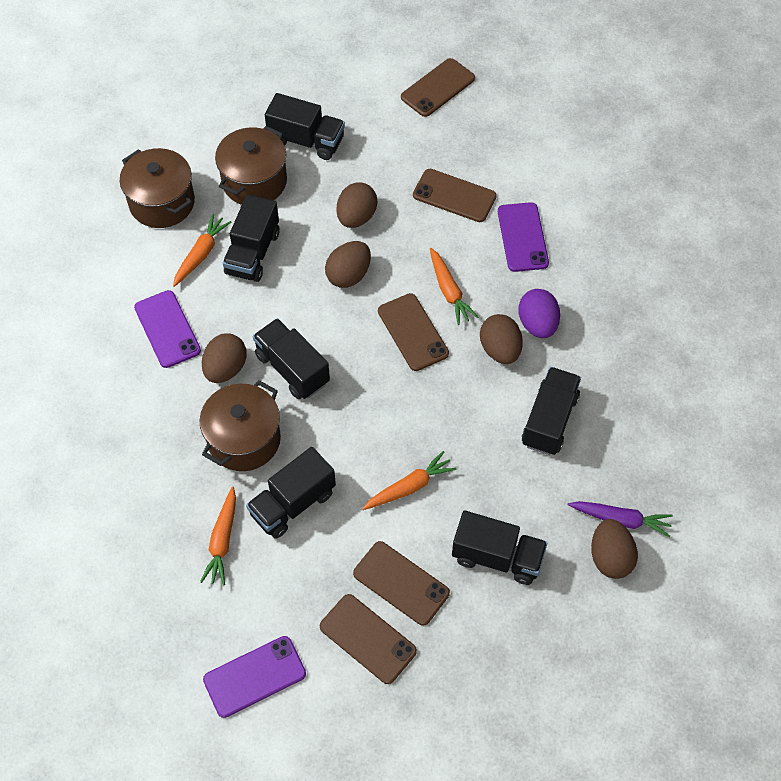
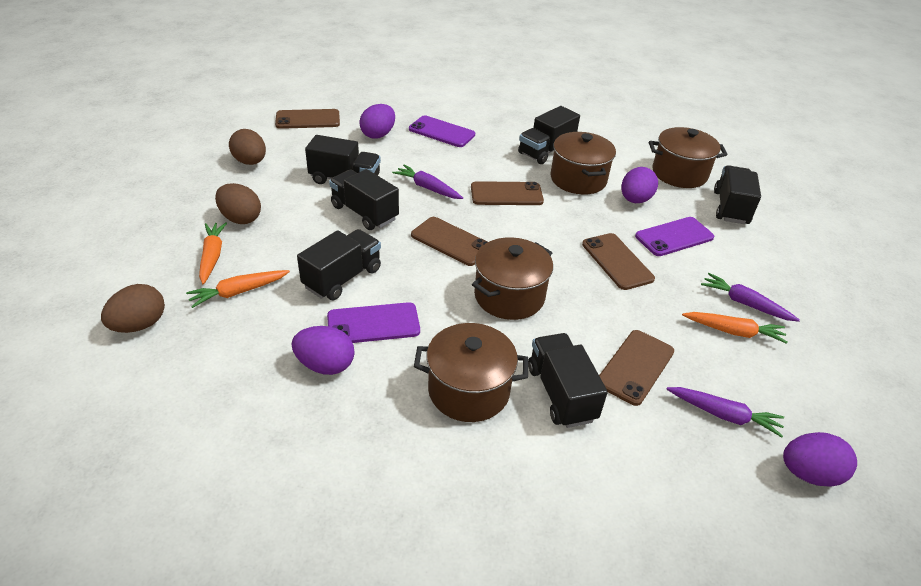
brown egg: [202,333,247,383] [325,241,371,288] [337,182,377,228] [480,314,523,364] [591,519,638,579] = 5 -> [101,284,165,333] [215,183,261,224] [229,129,266,165] = 3
brown pot: [120,148,195,228] [200,380,281,471] [215,126,287,205] = 3 -> [414,323,528,422] [472,237,553,320] [551,132,616,194] [649,127,728,188] = 4
orange carrot: [173,214,231,287] [200,487,236,586] [362,451,456,510] [430,248,478,325] = 4 -> [186,270,290,308] [199,222,227,284] [682,312,788,344] = 3
purple carrot: [568,501,673,537] = 1 -> [392,165,463,199] [666,387,784,438] [701,273,800,322] = 3
purple egg: [518,289,560,338] = 1 -> [292,326,355,375] [359,104,395,139] [621,167,658,203] [783,432,857,487] = 4

